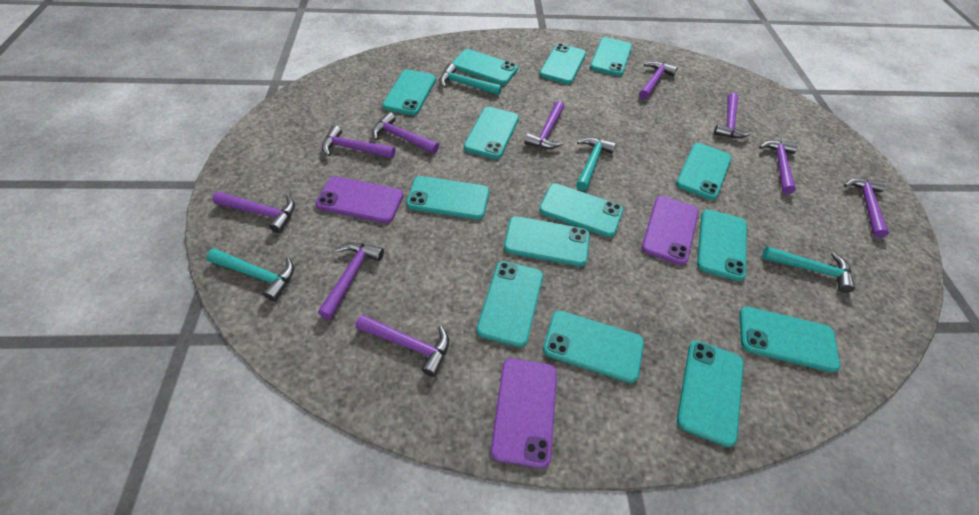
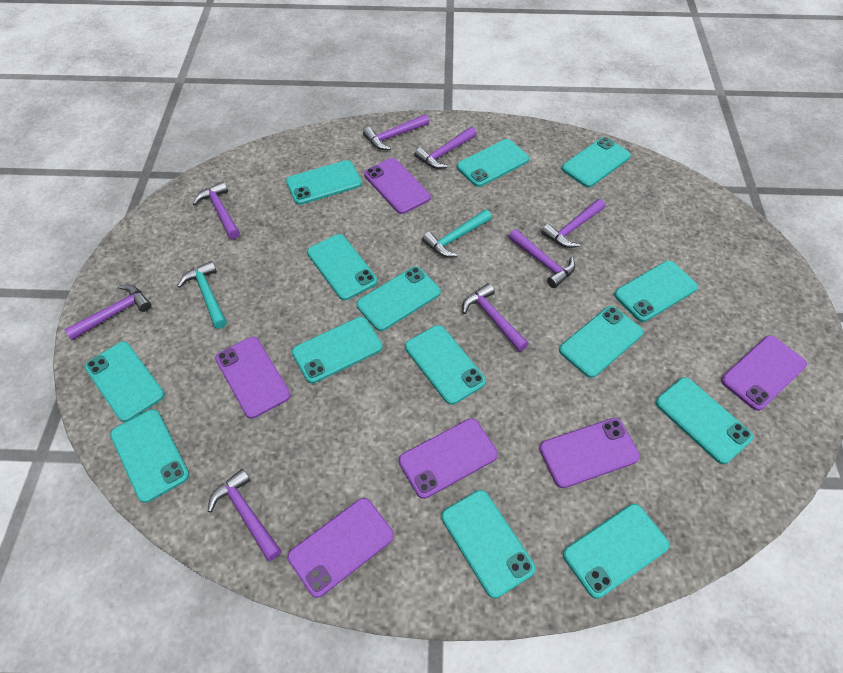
purple hammer: [212,192,295,233] [318,242,384,319] [322,125,395,158] [355,315,449,377] [372,112,439,154] [524,101,564,149] [639,61,678,100] [714,93,752,139] [759,140,798,194] [844,178,889,238] = 10 -> [64,285,151,340] [193,181,240,239] [208,469,281,561] [363,114,429,150] [414,127,477,169] [462,283,529,352] [509,229,575,288] [541,199,605,248] = 8
purple phone: [316,176,403,223] [491,358,557,468] [642,196,699,265] = 3 -> [215,337,291,419] [287,498,394,598] [364,158,431,214] [399,418,498,499] [539,418,640,488] [721,335,807,411] = 6
turquoise hammer: [206,248,294,301] [439,63,502,95] [576,137,616,191] [762,246,855,293] = 4 -> [177,261,227,329] [422,209,492,257] = 2

